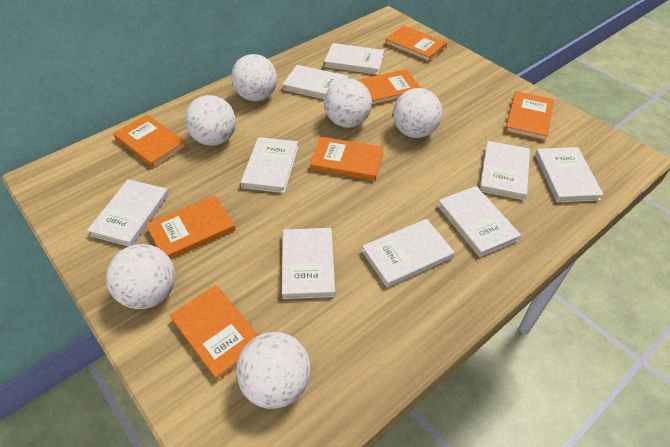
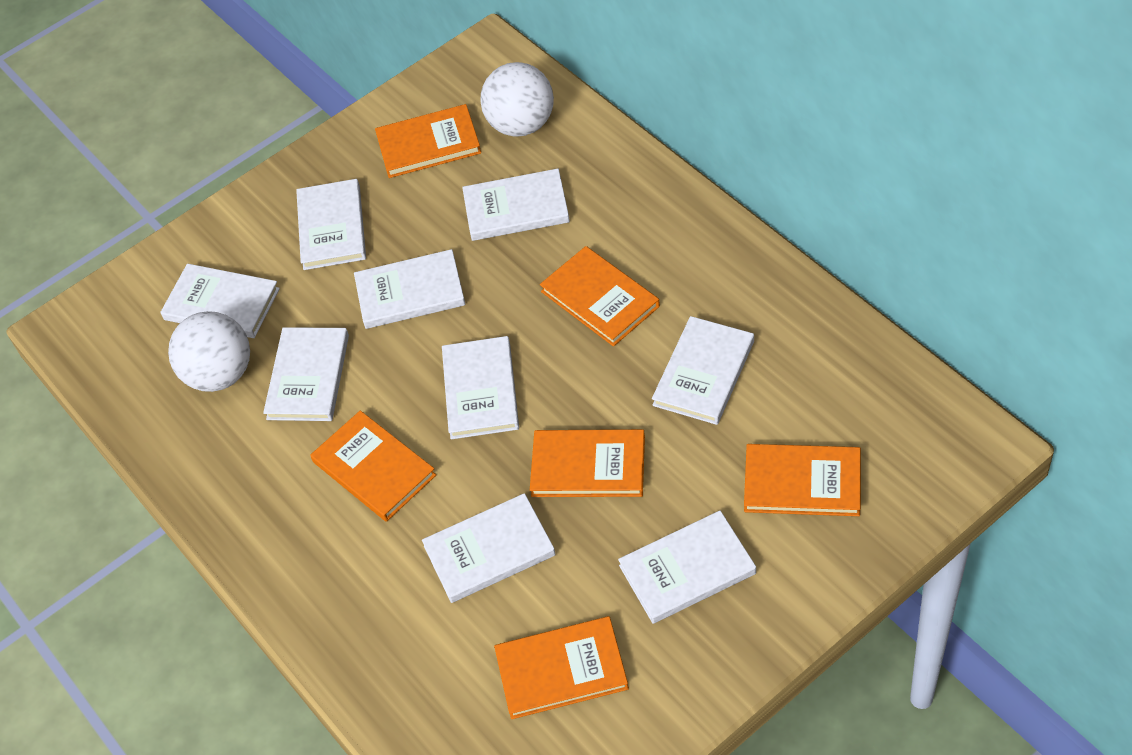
orange book: [113,115,187,168] [146,196,235,259] [170,285,259,382] [310,137,384,181] [358,69,421,106] [385,25,447,62] [505,91,554,142] = 7 -> [310,411,436,522] [375,104,481,178] [494,616,629,719] [530,429,645,497] [540,246,660,346] [744,444,861,516] = 6
white ball: [106,244,175,309] [185,95,236,146] [231,54,277,101] [236,332,311,409] [324,78,372,128] [393,88,442,138] = 6 -> [168,311,250,392] [480,62,554,137] = 2

